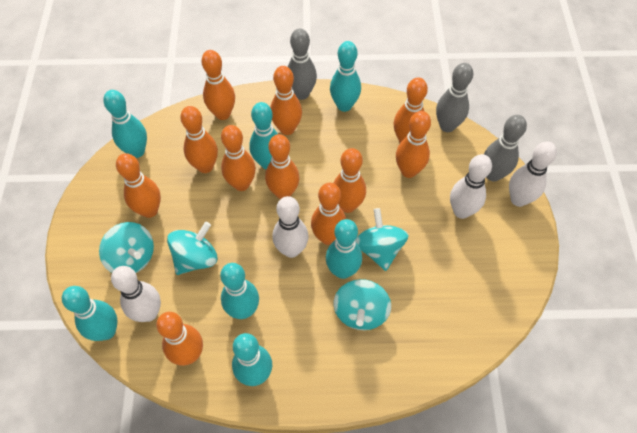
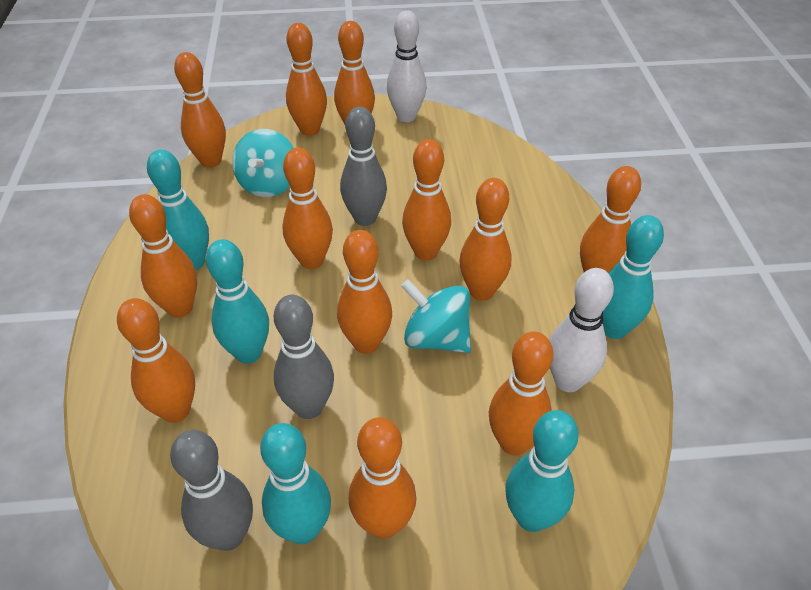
orange bowling pin: [116,153,161,218] [156,312,203,366] [180,106,218,173] [201,50,235,120] [221,125,256,191] [265,134,299,199] [270,66,302,135] [311,183,346,245] [334,148,366,213] [394,77,428,143] [396,111,431,178] = 11 -> [117,298,195,423] [129,194,197,318] [174,52,226,168] [282,148,333,269] [286,23,327,136] [334,21,375,124] [337,230,392,354] [349,417,416,539] [402,139,451,260] [459,178,511,301] [489,332,553,456] [580,166,641,273] = 12
turquoise bowling pin: [62,286,118,341] [103,90,147,158] [220,263,259,319] [232,333,272,386] [249,102,278,170] [326,219,362,279] [330,41,361,112] = 7 -> [147,149,209,270] [206,239,269,364] [260,423,331,544] [505,410,579,532] [603,215,664,339] = 5
turquoise spinning top: [99,222,154,273] [167,222,217,275] [334,279,391,330] [355,208,409,271] = 4 -> [232,129,294,197] [401,279,471,353] = 2
white bowling pin: [111,266,161,322] [272,196,309,258] [450,154,492,219] [509,141,557,207] = 4 -> [387,11,426,122] [549,268,614,392] = 2

